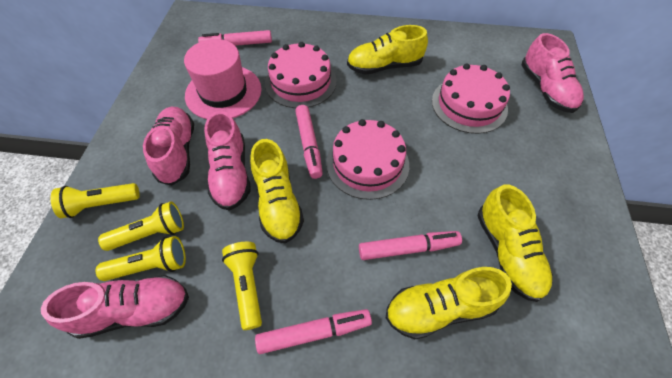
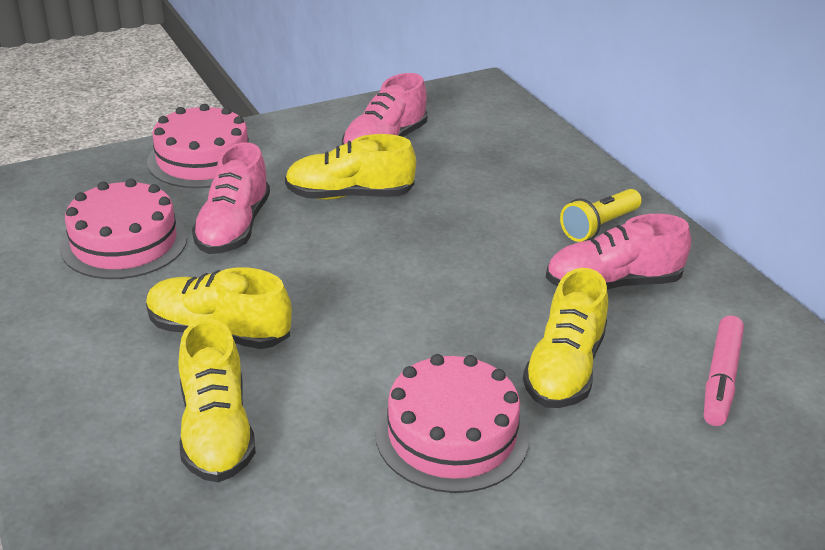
pink hat: [184,39,262,119] = 1 -> none = 0
pink marker: [198,30,272,46] [255,309,372,354] [295,105,323,179] [359,231,462,260] = 4 -> [704,316,744,426] = 1
pink shoe: [41,275,189,339] [143,107,194,186] [204,111,251,210] [522,33,584,113] = 4 -> [192,142,270,254] [342,73,427,145] [546,214,691,290] = 3
yellow flashlight: [50,183,140,218] [96,236,186,281] [98,201,184,251] [222,242,262,330] = 4 -> [560,189,642,242] = 1

